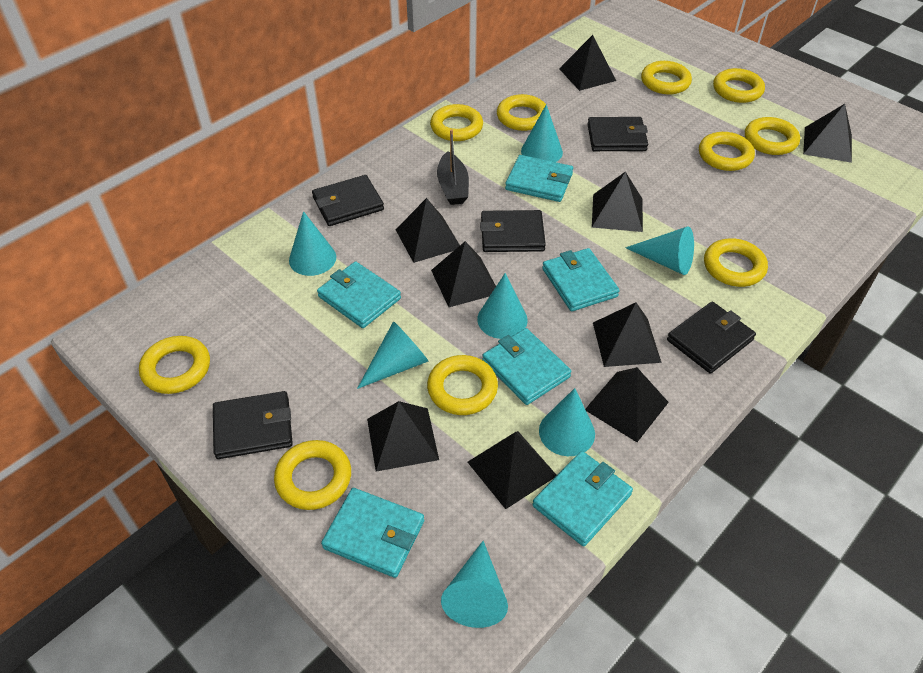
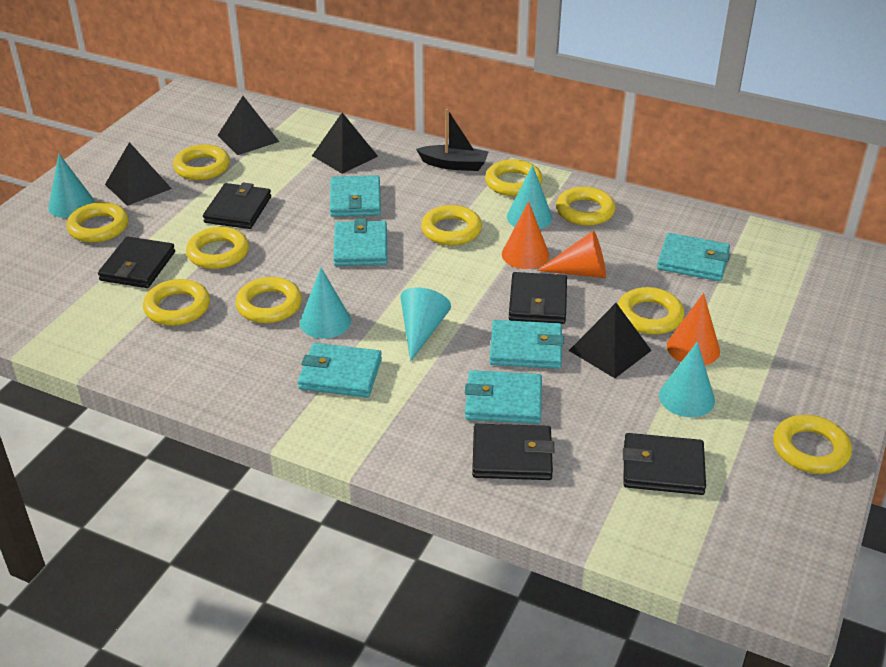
black pyramid: [367,401,439,472] [396,198,460,263] [431,241,496,307] [468,431,557,509] [559,35,616,91] [585,367,669,442] [592,172,643,232] [593,302,662,367] [803,104,852,163] = 9 -> [105,142,172,206] [217,96,279,155] [312,113,378,174] [569,303,652,378] = 4
orange cone: none = 0 -> [502,201,549,269] [537,231,606,278] [667,293,720,365] = 3
turquoise cone: [289,211,336,276] [357,321,429,389] [441,541,508,628] [477,273,528,339] [521,104,563,162] [539,388,595,456] [626,226,694,275] = 7 -> [48,153,95,218] [300,267,351,339] [400,287,451,362] [507,165,552,229] [659,342,715,417] = 5

